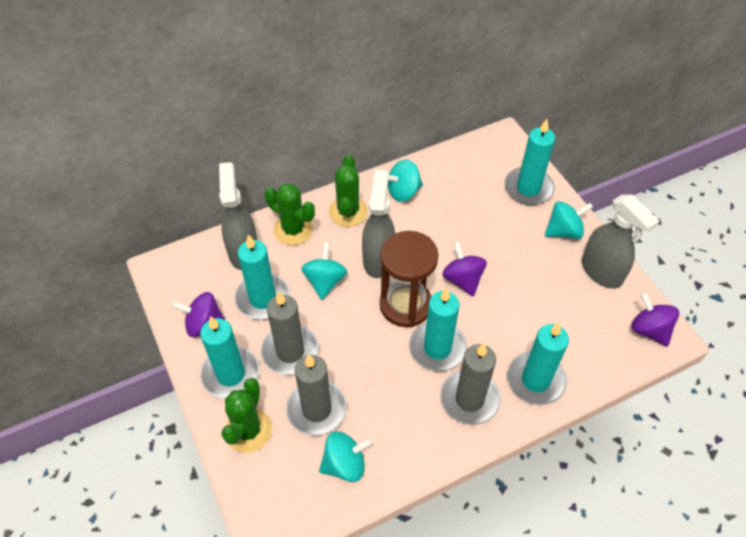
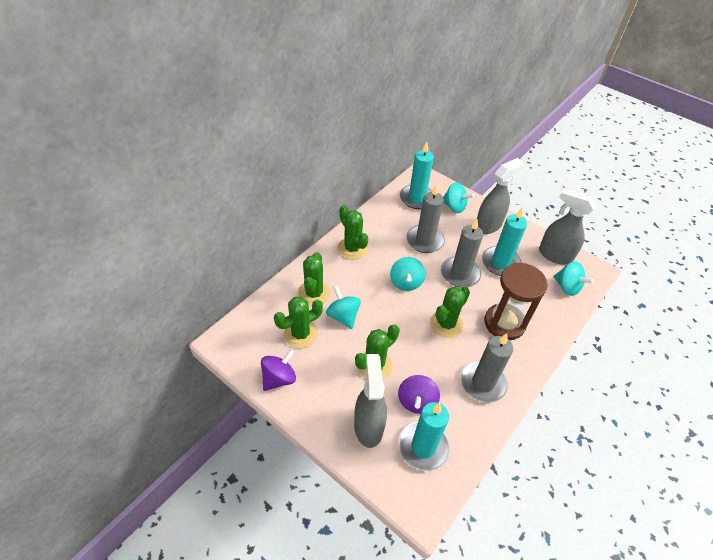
green cactus: [222,378,272,453] [264,183,315,245] [329,155,368,227] = 3 -> [274,296,323,348] [298,252,330,306] [338,205,368,260] [355,324,400,380] [430,287,470,338] = 5
purple spinning top: [172,292,225,337] [442,241,487,296] [631,292,679,347] = 3 -> [261,349,296,391] [398,375,440,414] = 2
turquoise candle: [200,316,260,399] [235,235,290,320] [409,288,467,371] [505,119,555,205] [507,323,569,405] = 5 -> [399,402,450,471] [400,142,434,209] [482,207,527,276] = 3

